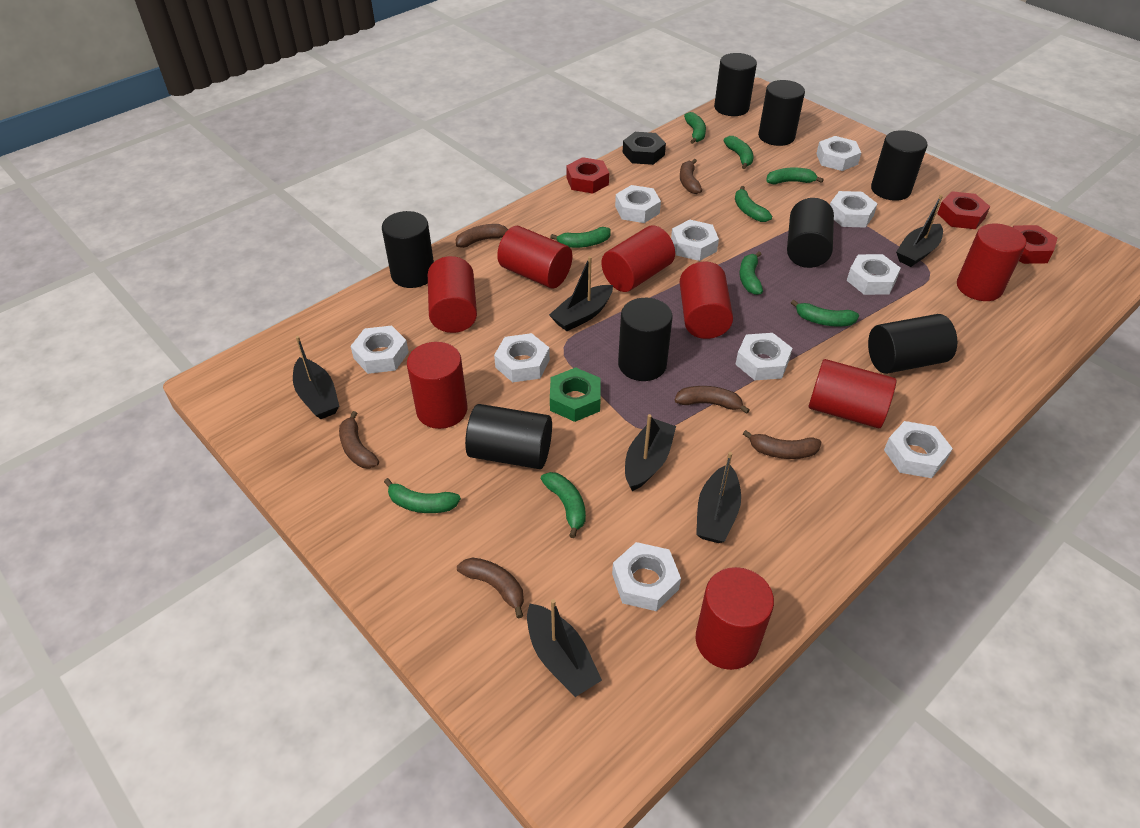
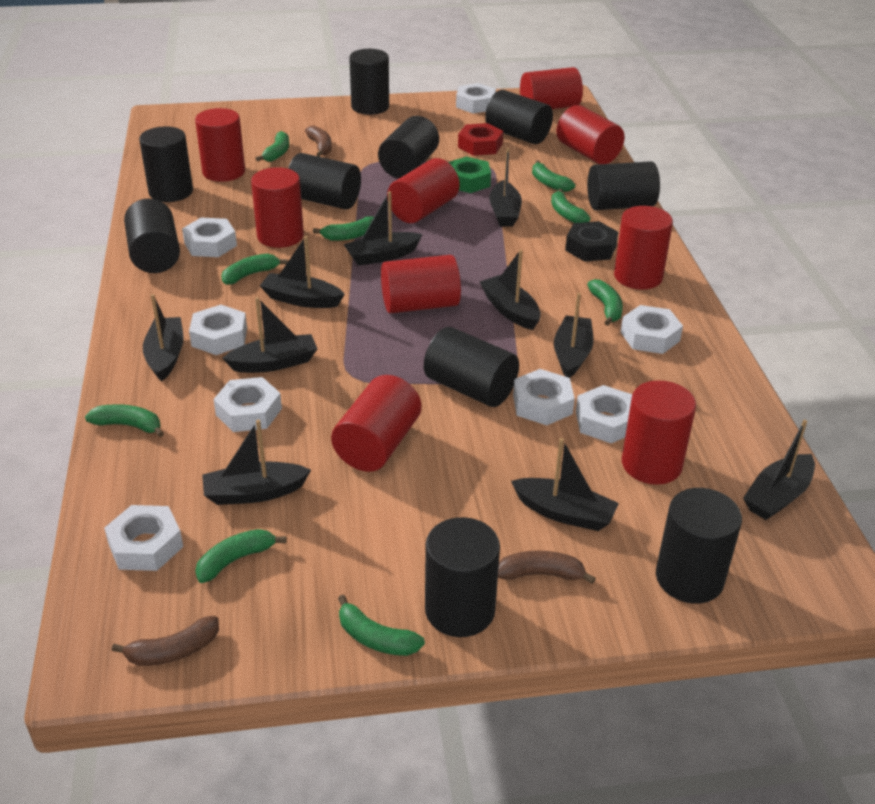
black boat: [293,336,339,419] [527,599,602,697] [549,256,613,331] [625,414,676,491] [696,452,741,543] [896,195,943,267] = 6 -> [143,294,184,381] [202,420,311,505] [223,297,317,373] [260,236,345,308] [344,191,423,266] [480,250,541,330] [489,148,522,226] [511,438,619,531] [554,293,594,378] [743,420,815,520] = 10
black cylinder: [382,211,434,288] [465,404,552,469] [618,298,673,381] [714,53,757,116] [758,80,805,146] [787,198,834,268] [868,314,957,374] [871,130,928,201] = 8 -> [124,199,180,273] [139,127,193,202] [288,153,361,209] [349,49,389,115] [378,116,439,178] [424,327,519,407] [425,517,500,637] [485,90,553,144] [587,161,660,210] [656,488,742,604] = 10
brown banana: [339,411,379,469] [455,224,508,248] [457,557,524,618] [675,386,750,414] [680,159,702,194] [743,430,821,459] = 6 -> [111,616,219,666] [305,125,332,157] [498,551,596,584] = 3
red cylinder: [407,342,467,429] [428,256,477,333] [497,226,572,288] [601,226,675,292] [680,262,733,339] [696,567,774,670] [809,359,896,428] [957,224,1026,301] = 8 -> [195,108,245,182] [251,167,304,248] [331,375,421,472] [381,255,461,314] [387,158,460,223] [520,67,583,109] [556,105,624,164] [614,206,673,290] [622,380,696,485] = 9
red nut: [566,157,609,194] [937,191,990,229] [1013,225,1057,264] = 3 -> [458,123,503,156] = 1
white nut: [351,326,409,374] [494,333,550,382] [612,542,681,611] [615,185,661,223] [671,220,719,261] [735,333,792,380] [816,136,861,171] [830,191,878,228] [847,254,901,295] [884,421,953,478] = 10 -> [104,505,183,571] [182,218,237,257] [189,305,247,355] [213,377,282,432] [456,83,496,113] [513,369,575,425] [576,385,633,443] [621,305,683,354] = 8

